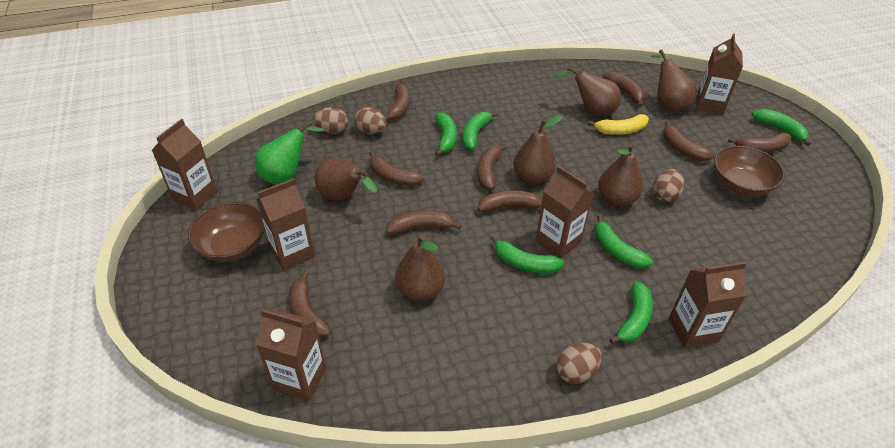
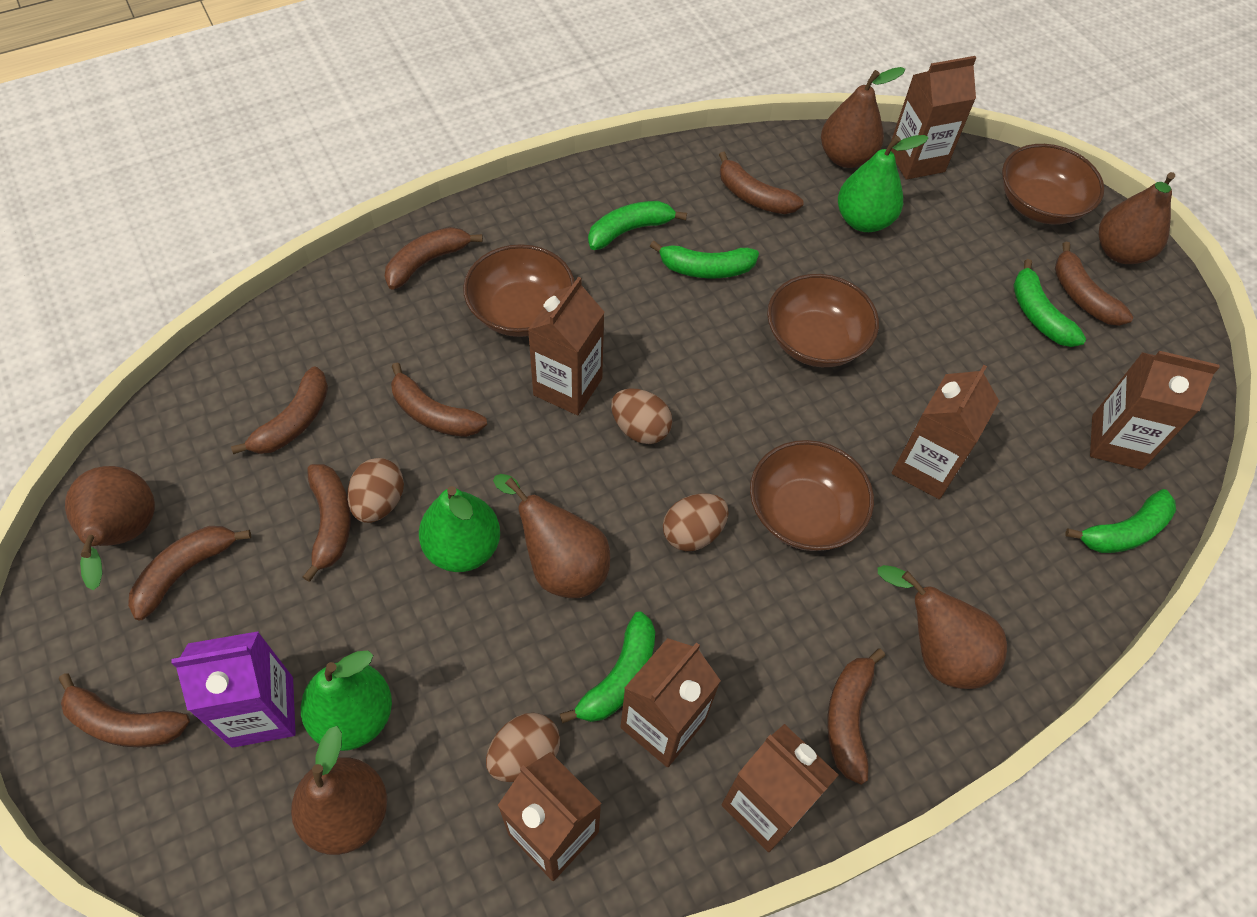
brown bowl: [188,202,265,262] [714,146,785,196] = 2 -> [463,244,575,337] [750,440,874,551] [767,274,879,367] [1002,144,1105,225] = 4
brown carton: [152,119,218,210] [255,309,326,401] [256,179,315,271] [535,166,594,259] [669,262,747,348] [696,34,743,115] = 6 -> [497,752,602,881] [528,277,605,415] [621,638,721,767] [721,724,838,852] [891,56,976,180] [892,365,999,499] [1090,351,1220,470] = 7
green banana: [435,112,457,156] [462,111,498,150] [491,235,564,274] [595,215,653,268] [609,281,653,344] [752,109,811,146] = 6 -> [560,611,655,723] [588,201,687,250] [650,241,759,279] [1013,259,1086,347] [1066,489,1176,553] = 5
green pear: [255,121,324,184] = 1 -> [301,651,392,751] [419,486,500,572] [838,135,928,232] = 3
purple carton: none = 0 -> [172,631,296,748] = 1
yellow banana: [588,114,649,135] = 1 -> none = 0

